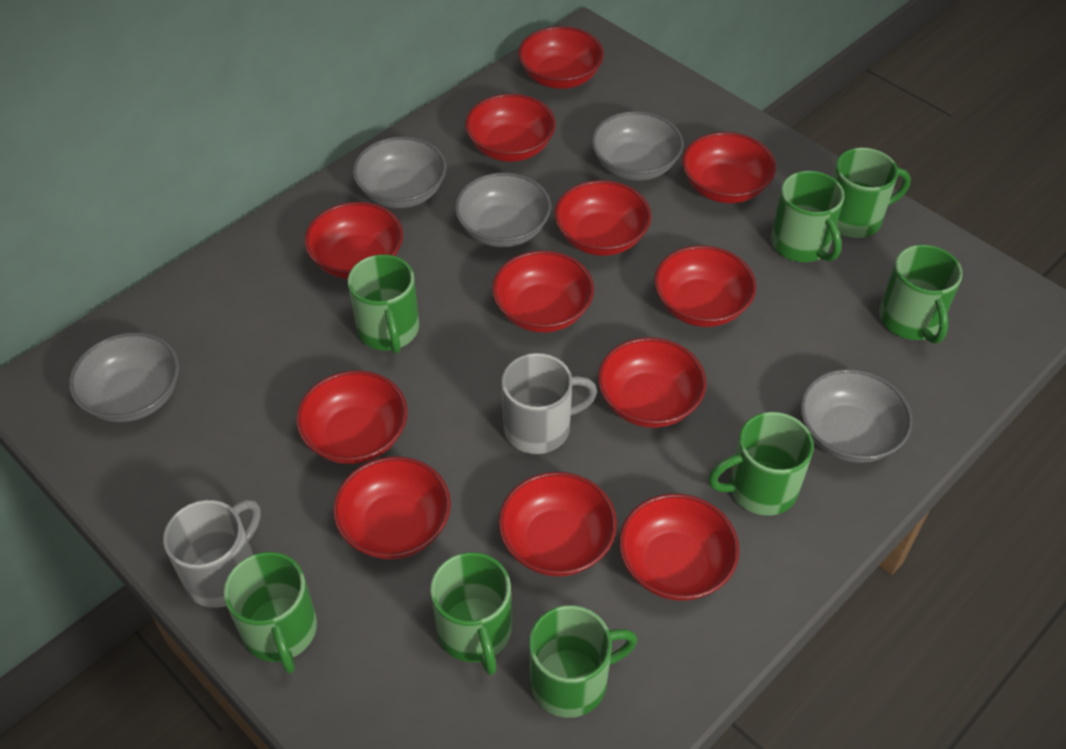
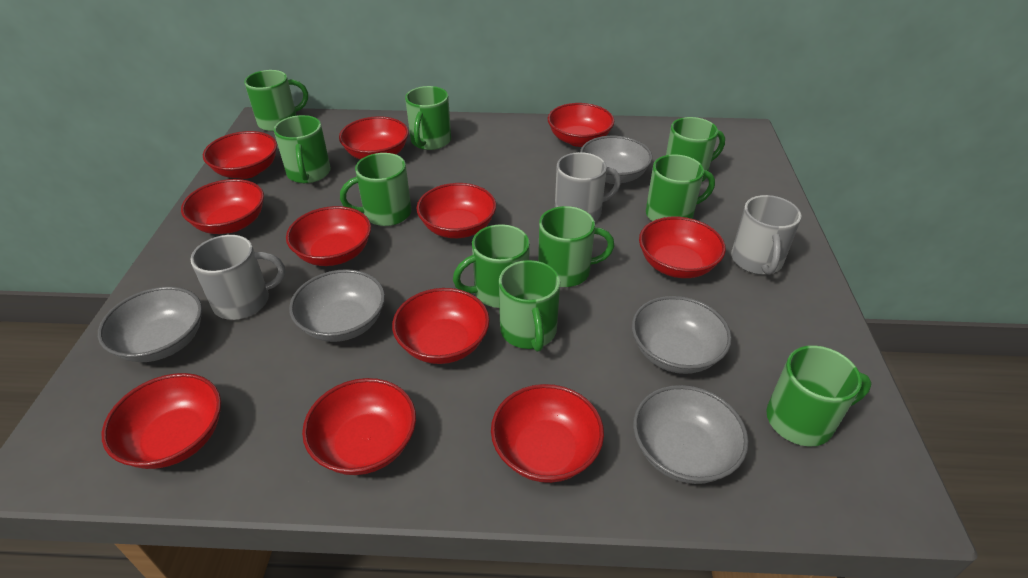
green mug: [224,552,317,674] [348,254,419,354] [430,552,512,675] [529,605,638,718] [708,412,814,516] [771,171,844,262] [833,148,911,238] [879,245,963,344] = 8 -> [244,70,308,132] [274,115,331,183] [340,153,411,226] [405,86,451,150] [453,224,530,308] [499,260,560,352] [538,206,614,287] [646,154,715,221] [666,117,725,182] [766,345,872,447] = 10
grey mug: [163,500,261,608] [501,353,597,454] = 2 -> [190,235,285,320] [555,152,621,221] [731,195,802,275] = 3
red bowl: [296,370,407,464] [304,202,403,279] [333,456,451,560] [465,94,556,162] [492,251,594,333] [498,472,617,577] [518,26,604,89] [554,180,651,256] [598,337,706,428] [619,493,739,601] [654,246,756,327] [682,132,776,203] = 12 -> [102,373,221,469] [181,179,264,234] [203,131,277,179] [286,206,371,266] [302,378,416,475] [339,116,409,160] [392,288,490,364] [417,183,496,238] [491,384,604,483] [548,103,614,147] [639,217,726,278] = 11

